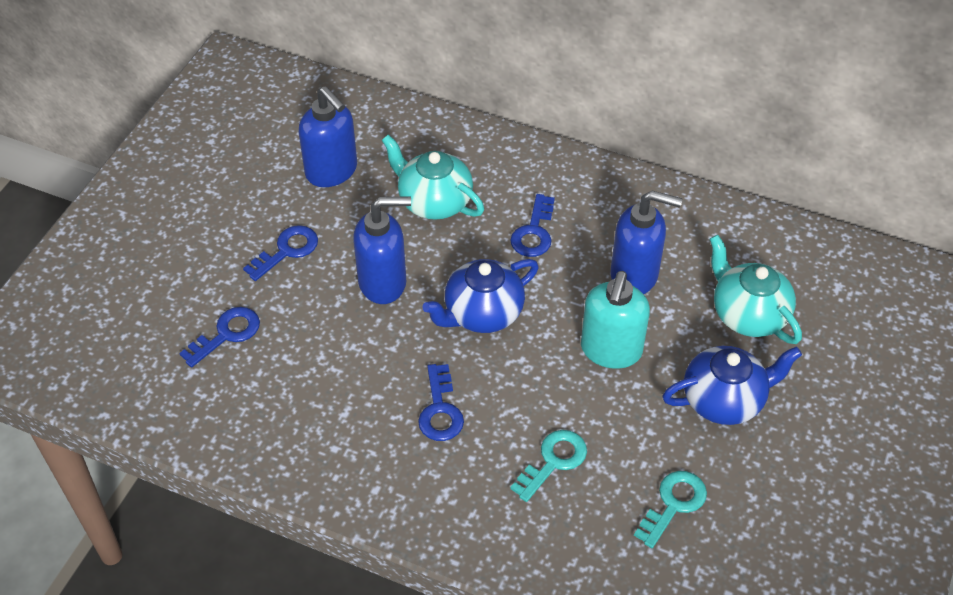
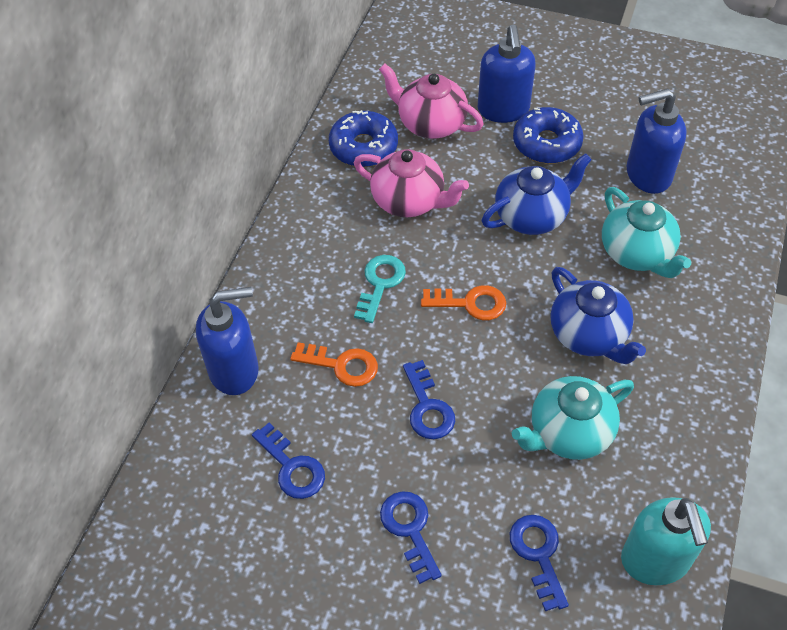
blue donut: none = 0 -> [329,110,398,167] [513,107,584,164] = 2
orange key: none = 0 -> [290,342,378,387] [421,285,506,320] = 2
pink teapot: none = 0 -> [354,149,469,217] [379,64,483,139] = 2
turquoise key: [510,430,587,502] [634,471,707,548] = 2 -> [354,255,406,323] = 1

